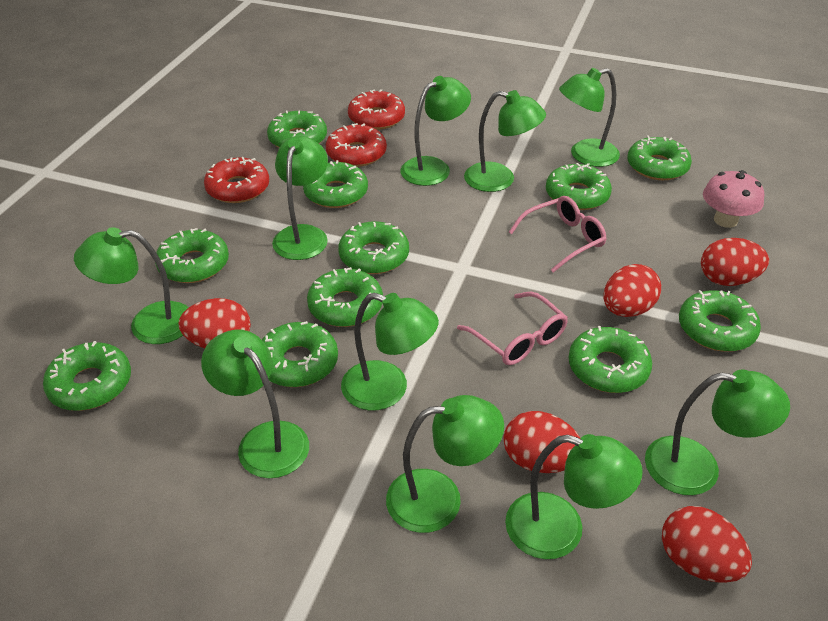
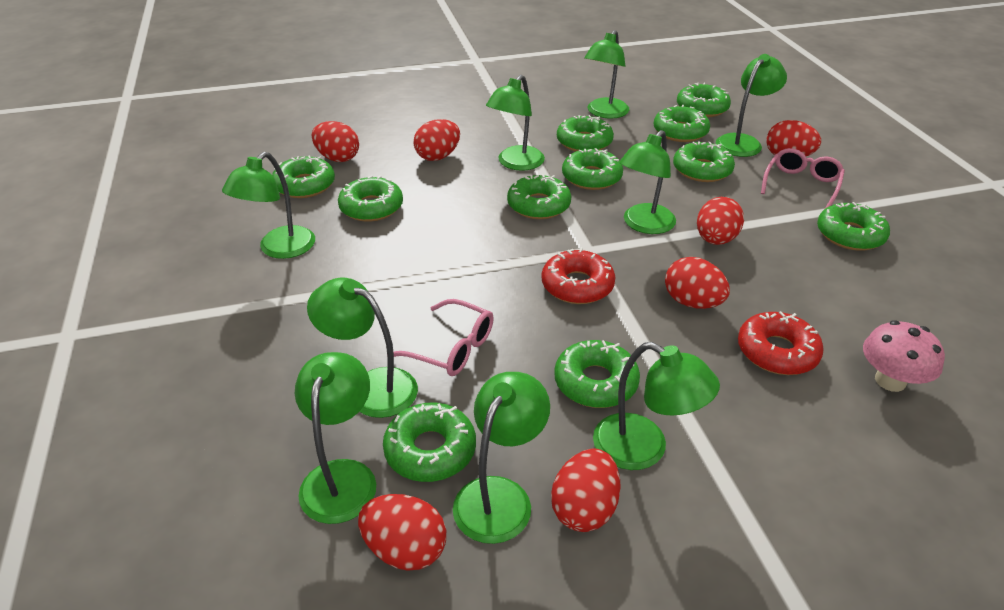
green lamp: [74,227,189,344] [201,330,309,478] [272,136,328,260] [341,293,439,410] [386,395,504,533] [401,76,471,186] [464,90,546,192] [505,434,642,559] [559,68,620,167] [645,369,790,495] = 10 -> [222,152,315,259] [295,352,376,524] [307,277,418,418] [453,372,550,544] [486,75,545,171] [584,30,629,119] [593,342,720,470] [619,130,676,234] [716,54,787,157] = 9
red donut: [204,157,269,203] [326,123,387,167] [348,89,405,130] = 3 -> [541,248,615,304] [738,311,824,375] = 2
red egg: [178,298,251,348] [503,411,580,473] [603,264,661,317] [662,506,752,583] [701,238,769,286] = 5 -> [312,121,359,162] [358,494,446,571] [414,119,460,161] [551,448,621,532] [665,257,730,309] [697,197,744,245] [766,120,821,156] = 7

